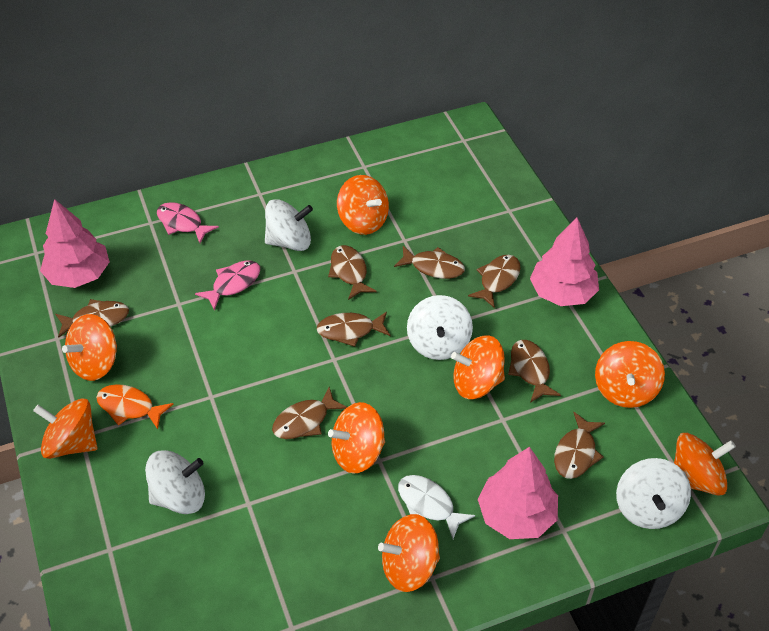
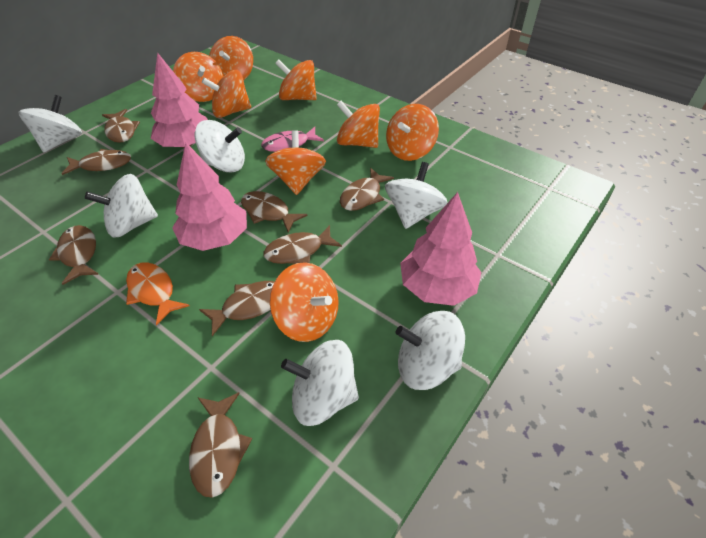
pink fish: [157,202,219,243] [195,260,260,311] = 2 -> [261,127,324,152] = 1
white fish: [398,475,475,539] = 1 -> none = 0
white spinning top: [145,450,205,514] [265,199,313,251] [407,295,473,360] [616,458,691,529] = 4 -> [18,95,82,152] [85,174,158,238] [195,120,245,172] [281,340,359,426] [385,162,447,229] [396,311,465,390] = 6

